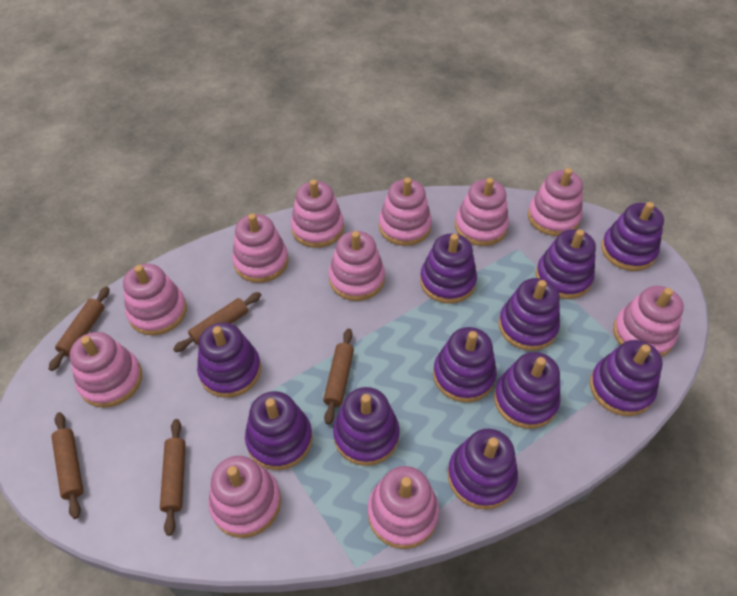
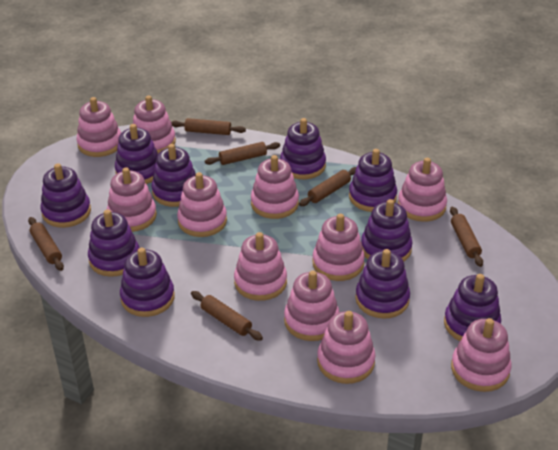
brown rolling pin: [49,287,110,371] [52,412,83,519] [160,419,186,536] [173,292,261,352] [323,328,354,425] = 5 -> [28,217,64,271] [171,118,246,135] [191,291,263,341] [205,142,280,165] [299,167,357,206] [450,207,483,267] = 6
purple stacking toy: [197,322,261,398] [245,391,313,470] [333,387,400,466] [420,233,477,304] [433,327,497,403] [447,429,518,509] [494,352,561,429] [498,278,560,351] [536,229,596,299] [590,340,663,416] [601,202,664,271] = 11 -> [40,163,91,228] [88,210,139,277] [115,124,158,184] [120,248,175,317] [151,144,196,207] [280,118,326,179] [349,149,397,212] [355,249,410,319] [361,199,412,261] [444,274,501,341] = 10

